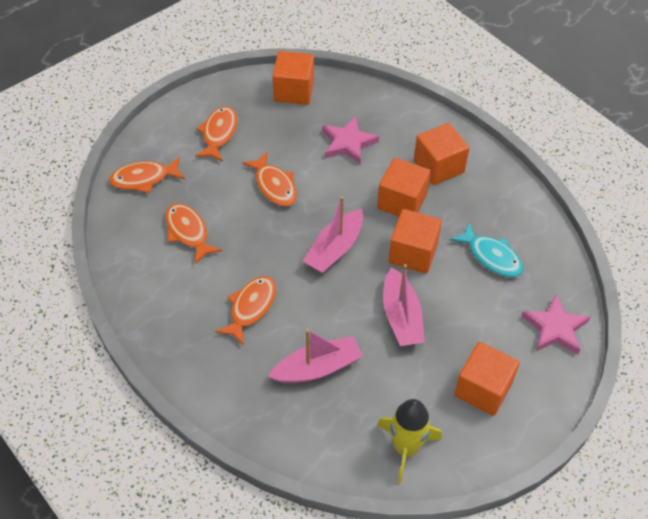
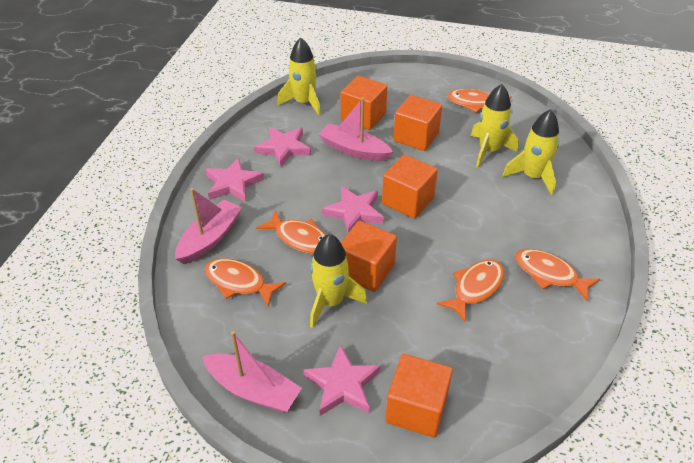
pink star: [323,116,379,165] [522,294,590,355] = 2 -> [205,157,264,202] [254,127,311,167] [303,344,380,416] [322,186,384,233] = 4
turquoise fish: [450,222,523,277] = 1 -> none = 0
yellow rocket: [377,399,442,483] = 1 -> [277,37,321,116] [310,234,367,328] [471,84,519,168] [502,109,559,195] = 4

